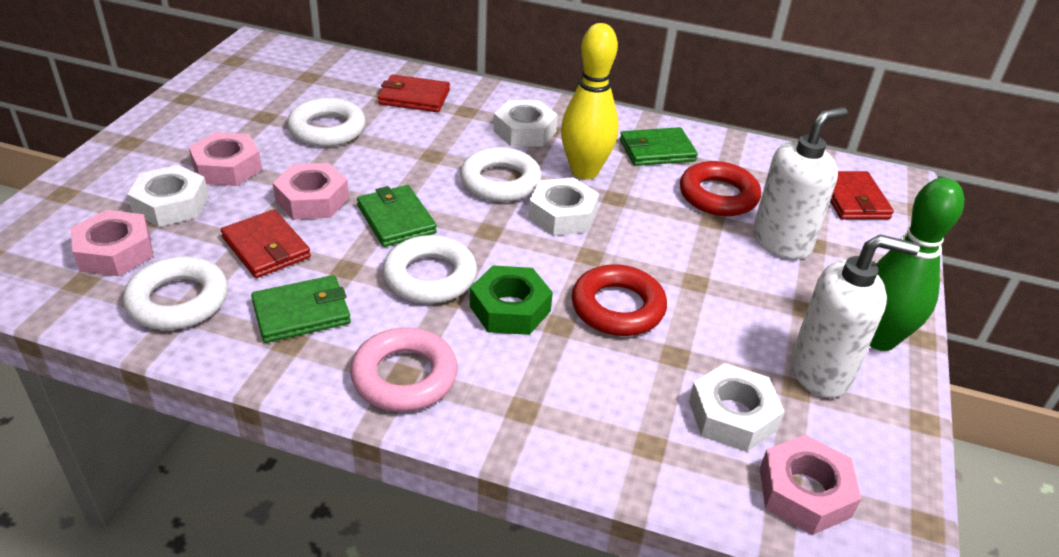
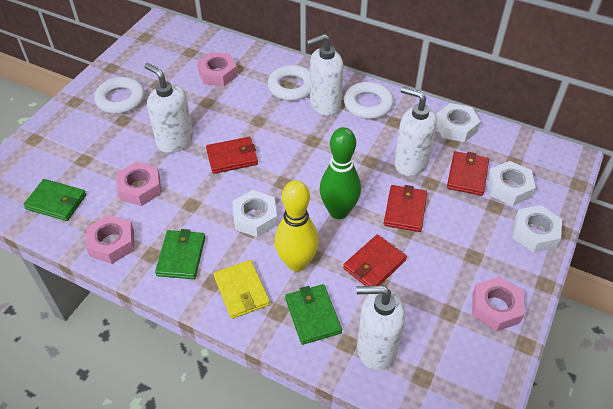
green nut: [470,265,553,335] = 1 -> none = 0
pink ring: [350,327,458,412] = 1 -> none = 0
red ring: [572,264,667,336] [680,161,761,216] = 2 -> none = 0
red wallet: [221,210,311,278] [378,74,450,112] [830,171,894,219] = 3 -> [206,137,258,174] [343,234,407,286] [384,185,427,232] [447,151,489,196] = 4
white ring: [123,256,228,330] [287,97,366,147] [383,235,477,304] [460,147,541,202] = 4 -> [94,77,145,114] [268,65,310,101] [344,82,394,119] = 3
white soap dispenser: [753,107,848,260] [791,234,920,398] = 2 -> [144,63,193,153] [306,34,343,116] [356,286,405,371] [394,86,437,176] = 4
yellow wallet: none = 0 -> [214,260,270,319] = 1

